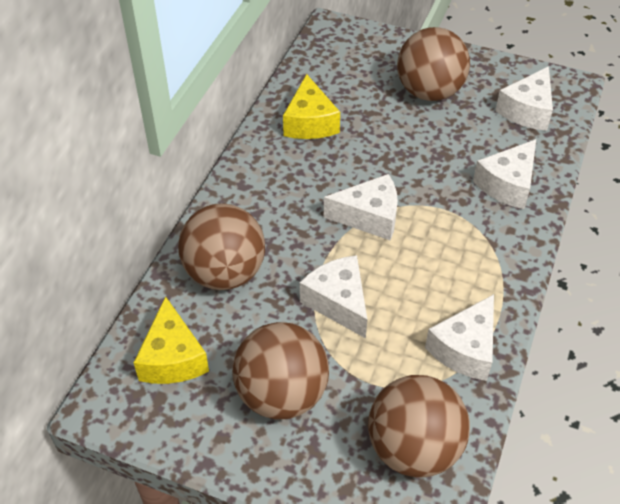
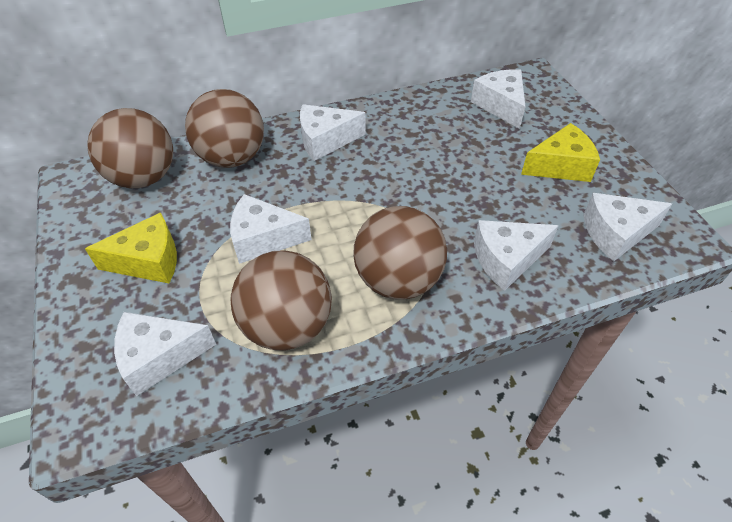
white cheese: [300,255,367,338] [324,174,398,240] [425,294,494,381] [473,139,536,209] [495,66,553,131] = 5 -> [114,312,216,396] [230,194,312,264] [300,104,366,161] [471,69,526,129] [474,220,559,291] [583,193,672,261] = 6

